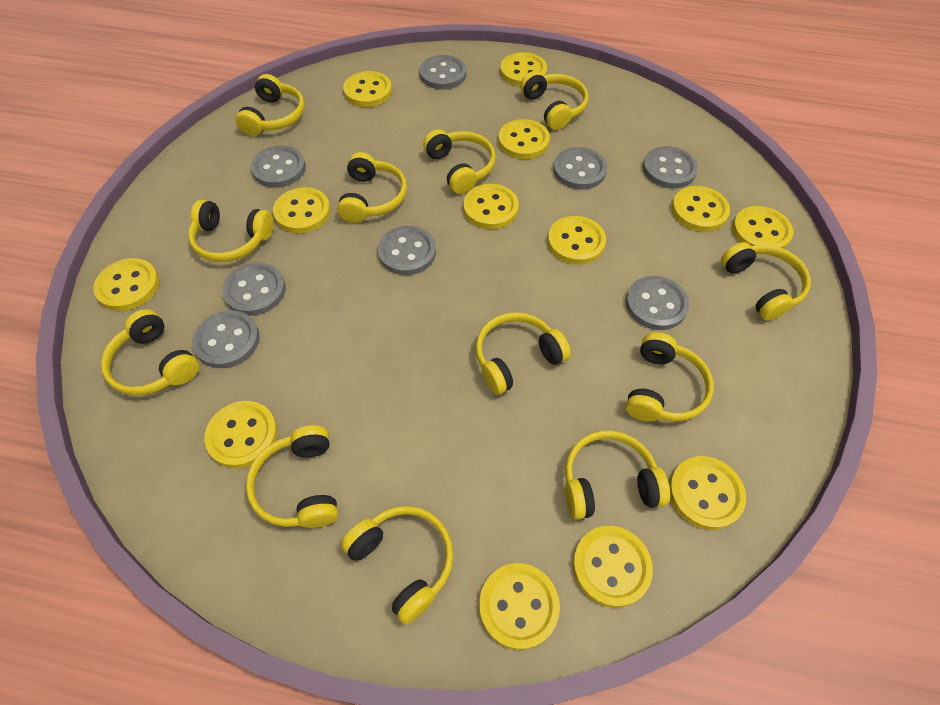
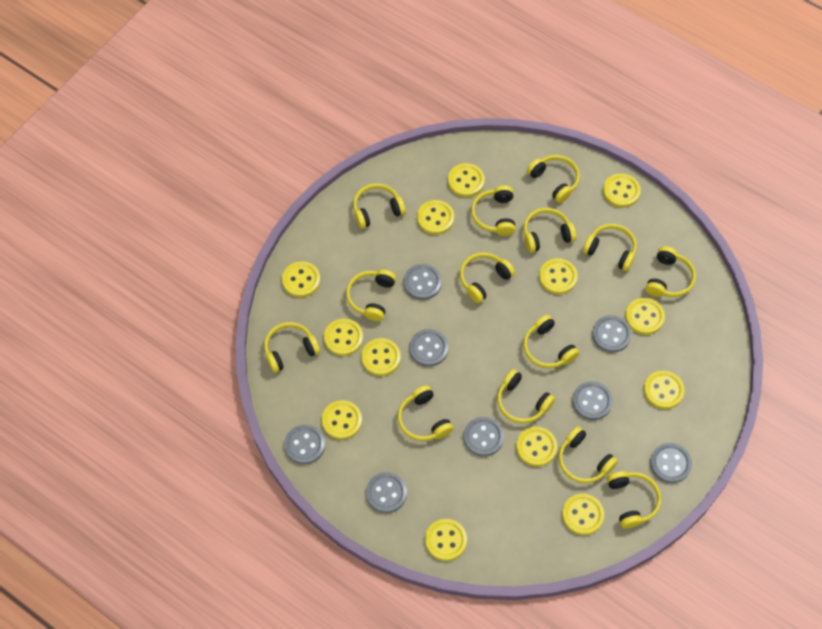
yellow headphones: [101,309,199,396] [188,200,274,262] [236,74,305,136] [246,425,338,528] [337,152,407,223] [341,506,453,625] [423,129,496,194] [475,312,571,395] [520,71,589,130] [565,430,670,520] [625,332,714,421] [721,242,811,321] = 12 -> [264,322,320,373] [346,270,396,321] [353,183,406,229] [398,385,453,441] [460,252,515,303] [471,185,515,236] [497,369,555,423] [523,208,576,253] [523,315,579,368] [527,155,580,203] [558,426,618,483] [583,224,637,271] [607,471,661,528] [646,246,696,297] = 14

